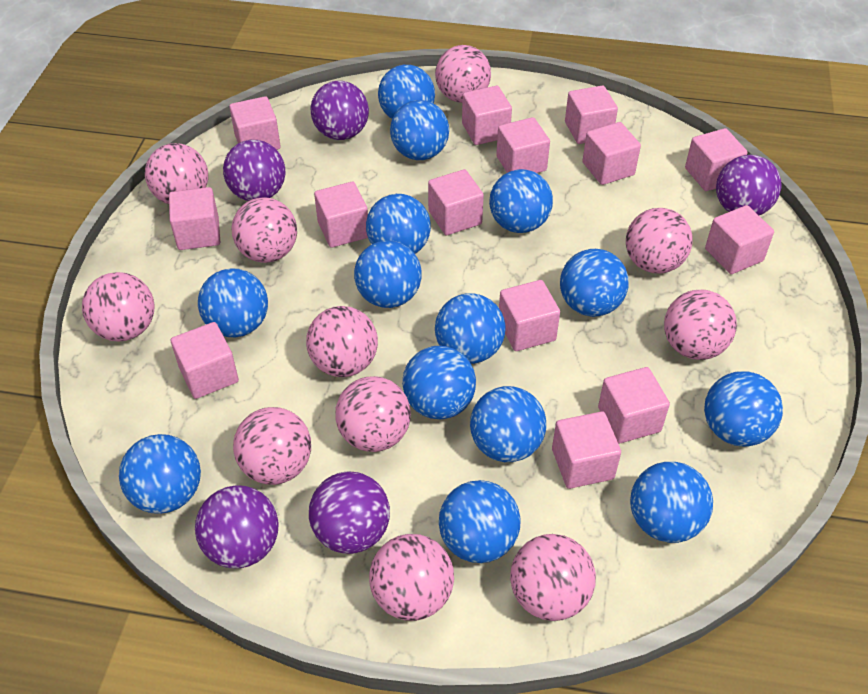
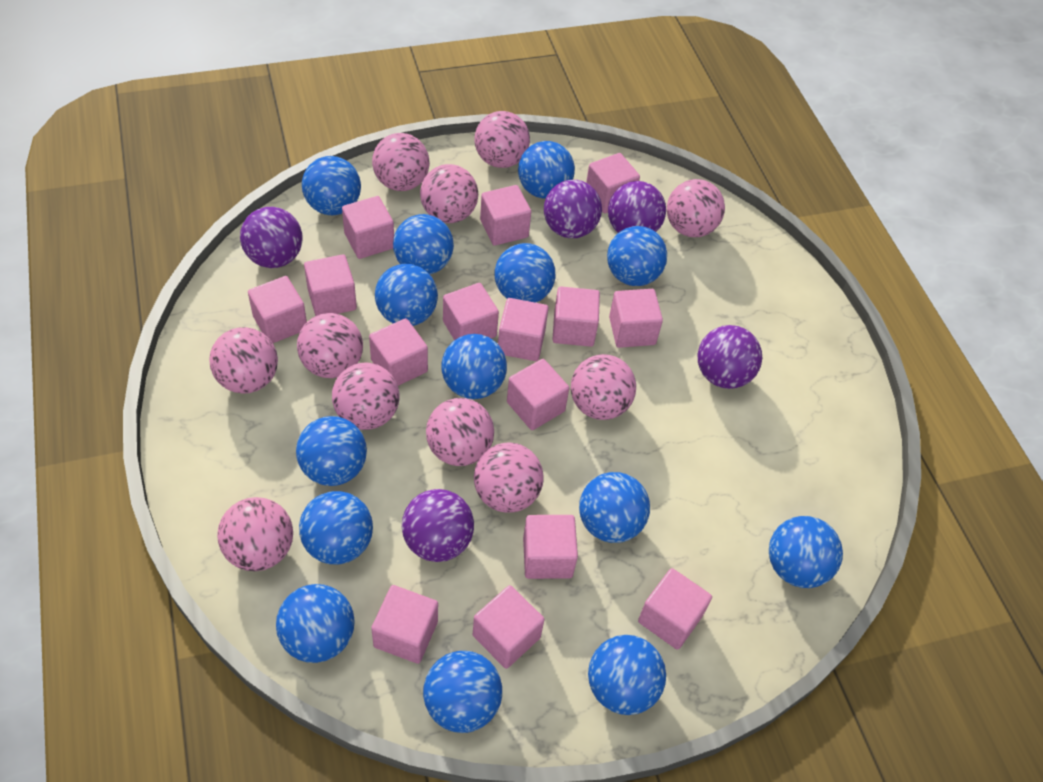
pink cube: [169,187,220,250] [171,322,239,399] [229,96,280,150] [314,182,368,248] [428,169,484,235] [462,86,512,145] [496,117,550,173] [499,280,560,351] [552,412,621,489] [565,85,618,144] [582,122,641,185] [598,367,670,443] [685,128,747,191] [705,205,774,274] = 14 -> [248,276,307,343] [304,254,357,316] [342,196,394,259] [369,318,428,386] [371,585,438,664] [443,283,499,340] [473,585,544,669] [480,185,531,246] [498,298,549,361] [507,359,569,430] [523,515,578,579] [552,287,600,347] [586,153,640,213] [609,289,663,348] [638,568,712,650] = 15

